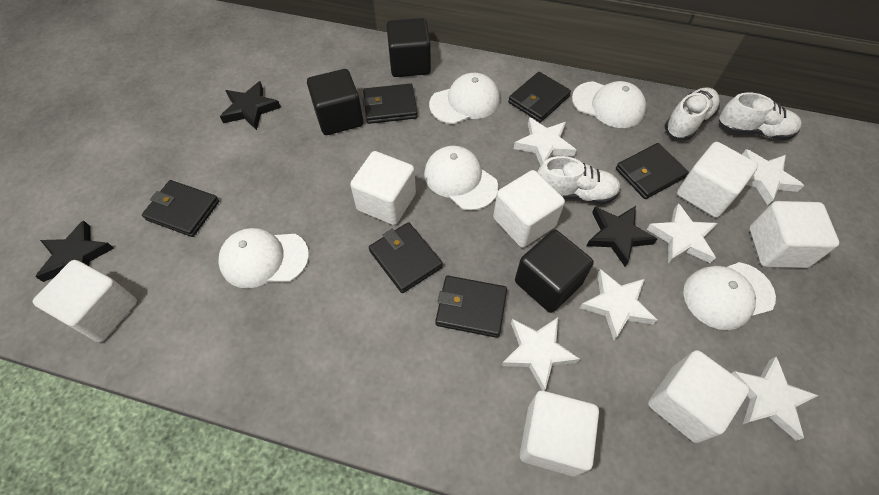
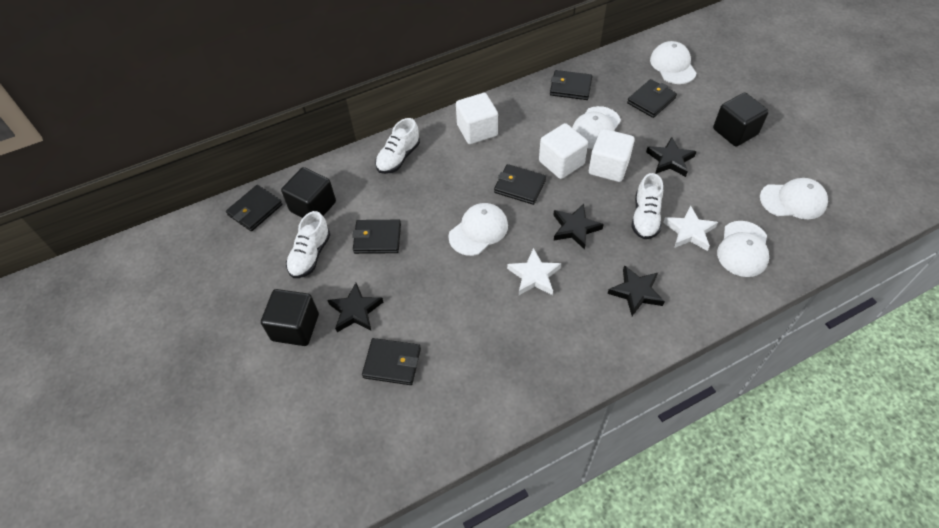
black star: [36,220,114,282] [220,81,281,130] [587,206,657,267] = 3 -> [328,283,383,332] [553,204,604,250] [608,265,665,316] [646,137,697,177] = 4
white cube: [33,260,137,342] [350,151,416,225] [493,170,565,248] [520,391,599,476] [648,350,750,443] [677,142,758,218] [749,201,839,268] = 7 -> [456,93,498,144] [539,123,588,179] [589,129,635,182] = 3
white star: [501,317,580,391] [514,117,576,166] [580,269,657,340] [647,203,718,264] [731,357,819,440] [742,149,804,205] = 6 -> [507,248,561,295] [663,205,718,251] = 2

